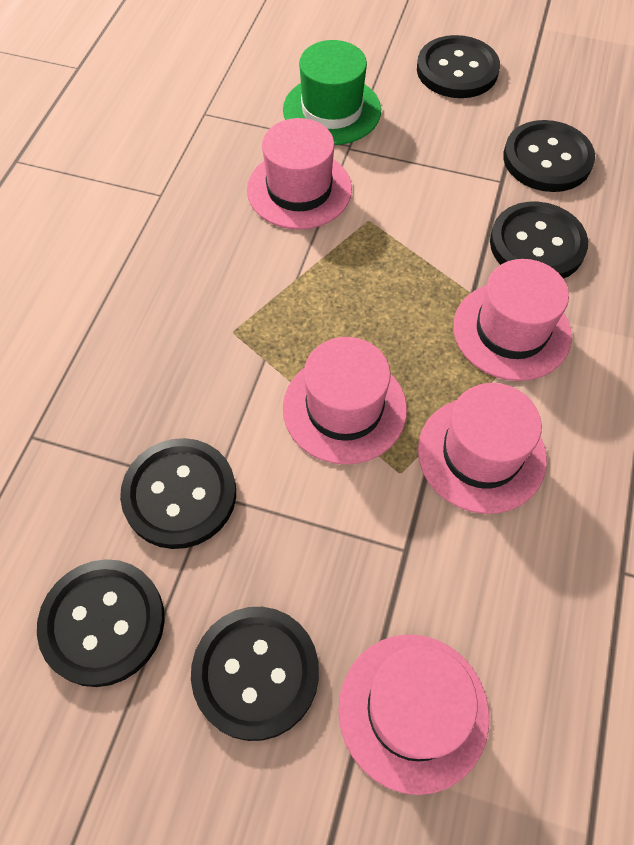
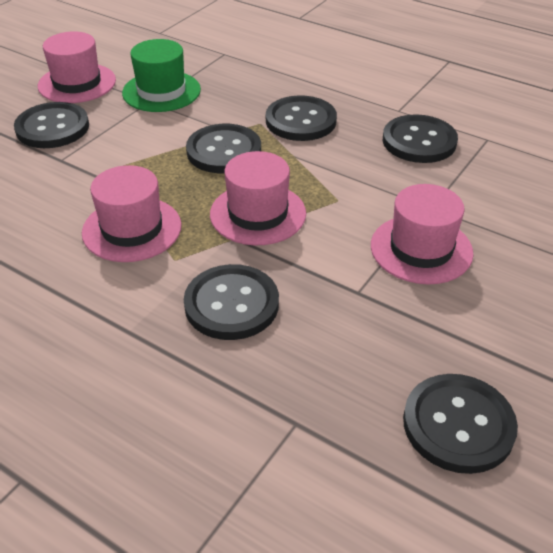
pink hat: [247,118,352,230] [283,337,407,465] [338,634,489,795] [418,383,547,514] [453,259,572,381] = 5 -> [38,31,116,103] [82,165,182,262] [210,151,306,245] [371,184,473,284] = 4

